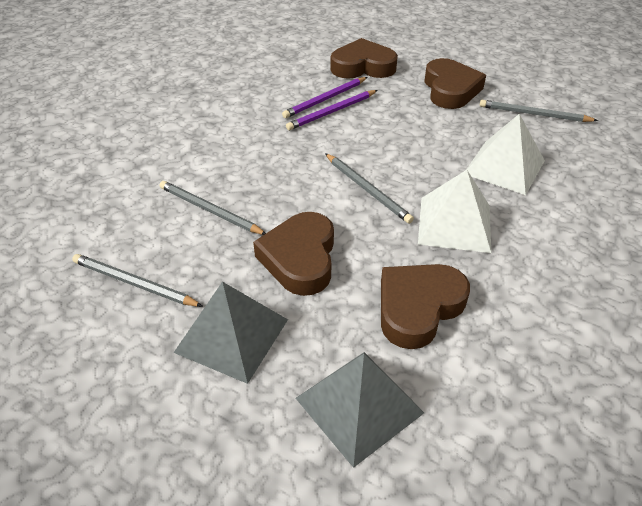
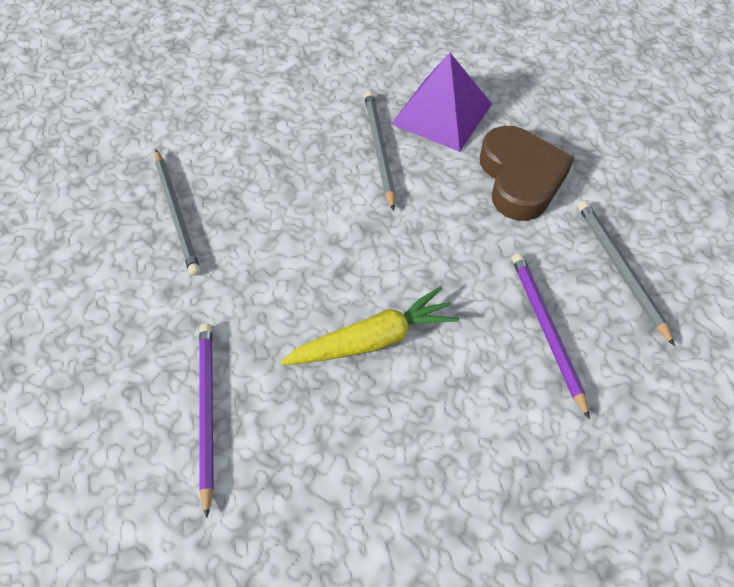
brown heart: [253,212,334,296] [330,38,398,79] [381,264,470,349] [424,58,486,109] = 4 -> [480,126,575,221] = 1
grey pencil: [72,254,203,307] [160,181,266,235] [325,153,414,224] [480,100,598,122] = 4 -> [155,150,200,276] [364,91,395,211] [578,201,675,346] = 3
grey pyramid: [174,282,288,384] [296,352,424,468] = 2 -> none = 0
purple pyramid: none = 0 -> [391,53,492,152] = 1
white pyramid: [418,170,491,253] [466,114,545,195] = 2 -> none = 0
yellow carrot: none = 0 -> [281,286,459,365] = 1

